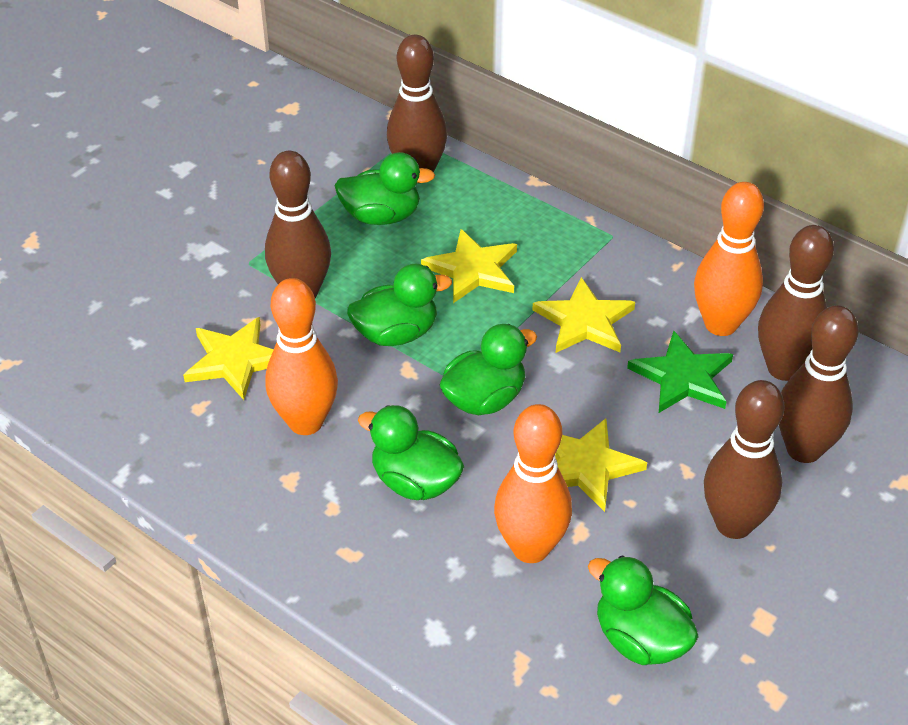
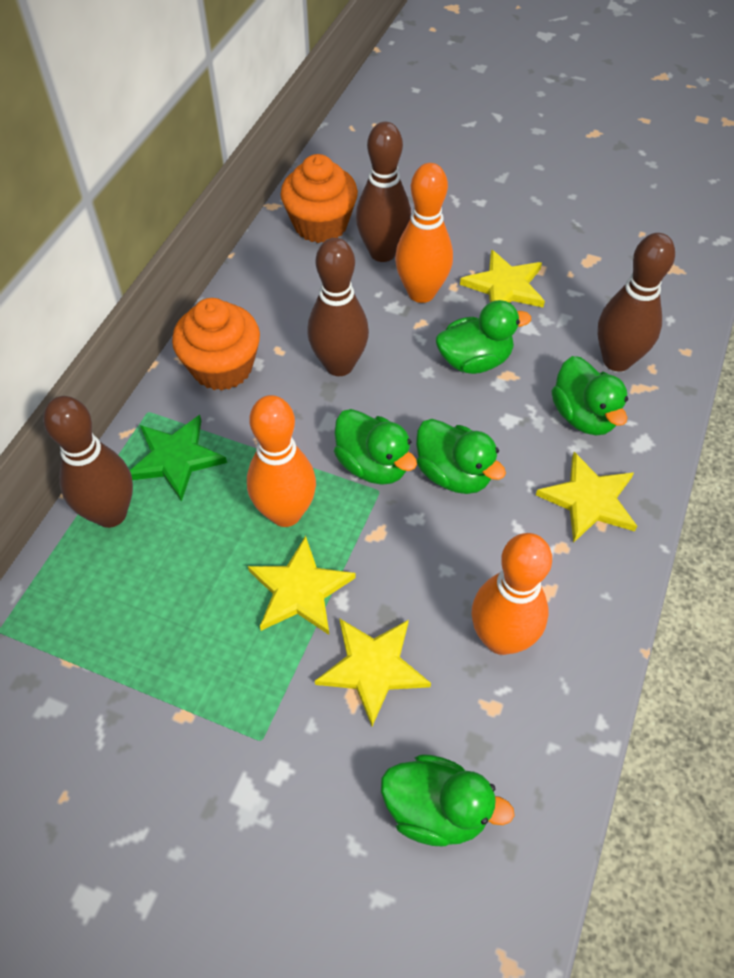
brown bowling pin: [265,151,331,298] [387,35,447,172] [704,380,784,539] [758,225,834,381] [779,305,859,463] = 5 -> [43,396,133,528] [307,238,369,376] [356,122,411,262] [598,233,675,372] = 4
orange cupcake: none = 0 -> [172,298,260,391] [280,154,358,243] = 2

